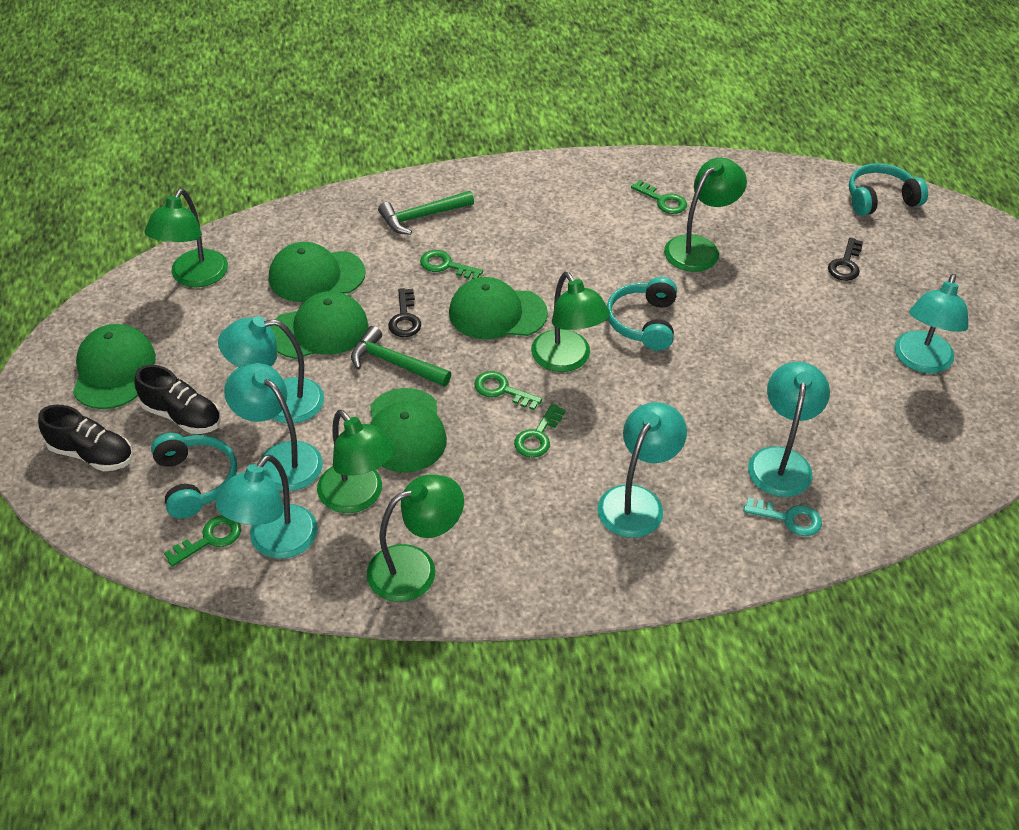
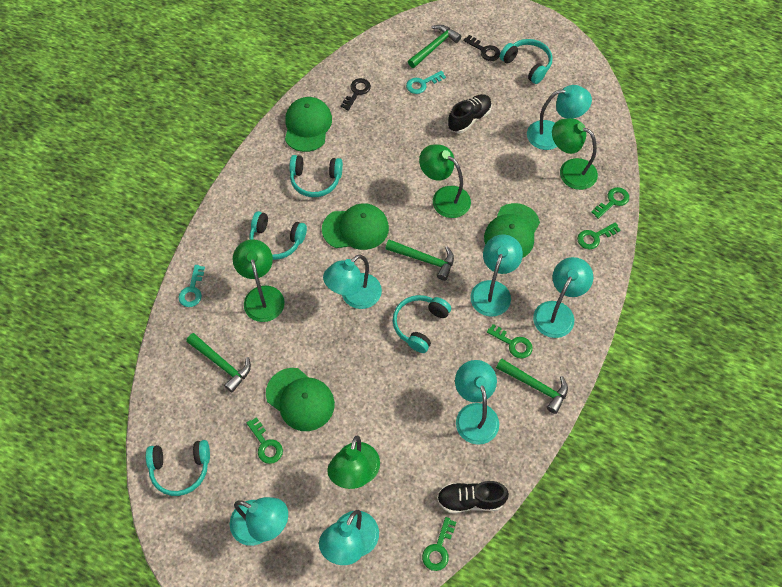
green cap: [73,324,156,409] [269,242,366,302] [270,291,369,359] [370,388,447,472] [449,277,548,339] = 5 -> [266,368,335,431] [285,97,332,152] [322,203,389,250] [484,203,540,258] = 4
green hammer: [351,326,451,387] [378,191,474,235] = 2 -> [186,333,251,393] [385,239,454,281] [408,25,461,68] [496,358,568,414] = 4
green lamp: [144,189,228,287] [317,410,396,513] [367,474,464,602] [531,272,610,372] [664,158,747,272] = 5 -> [233,239,285,322] [327,435,380,489] [419,144,471,218] [552,118,598,190] = 4
turquoise headphones: [151,433,237,519] [607,277,677,351] [849,163,928,216] = 3 -> [146,440,210,496] [249,211,307,260] [289,155,343,197] [393,295,451,353] [500,39,552,84] = 5
turquoise key: [743,498,822,536] = 1 -> [178,265,205,307] [406,71,446,94] = 2
turquoise lamp: [215,454,318,559] [218,316,324,423] [224,363,323,491] [597,402,687,538] [748,362,830,497] [894,274,968,373] = 6 -> [230,497,288,546] [319,510,379,565] [323,254,382,309] [455,360,499,445] [470,234,523,317] [527,85,592,150] [533,257,593,338] = 7

